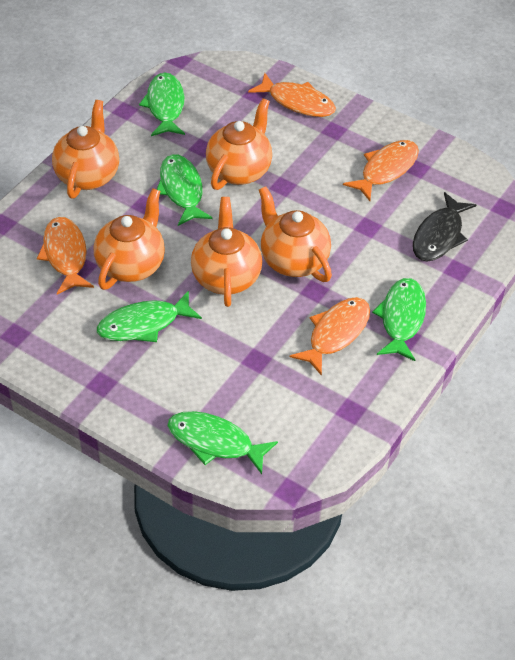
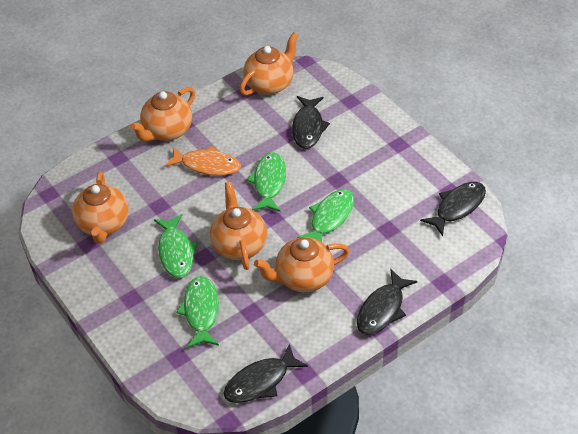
black fish: [413,192,476,261] = 1 -> [223,343,308,403] [292,96,330,149] [357,269,417,335] [420,182,486,236] = 4
green fish: [97,290,202,342] [139,73,185,136] [157,154,213,226] [167,411,278,474] [372,278,426,361] = 5 -> [154,214,198,278] [176,276,219,348] [247,152,286,212] [297,189,354,242] = 4
orange fish: [37,217,94,294] [248,73,336,117] [290,297,370,376] [343,140,419,201] = 4 -> [164,146,241,176] = 1

